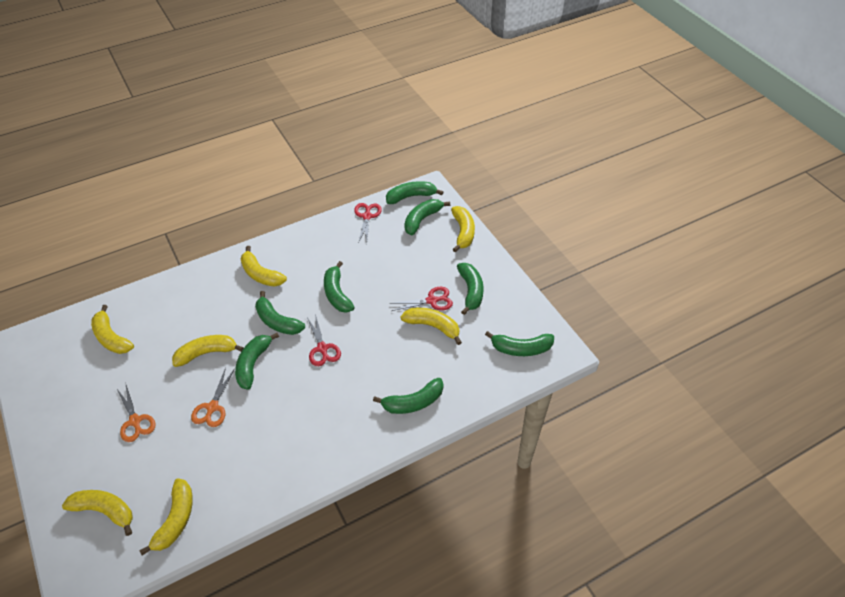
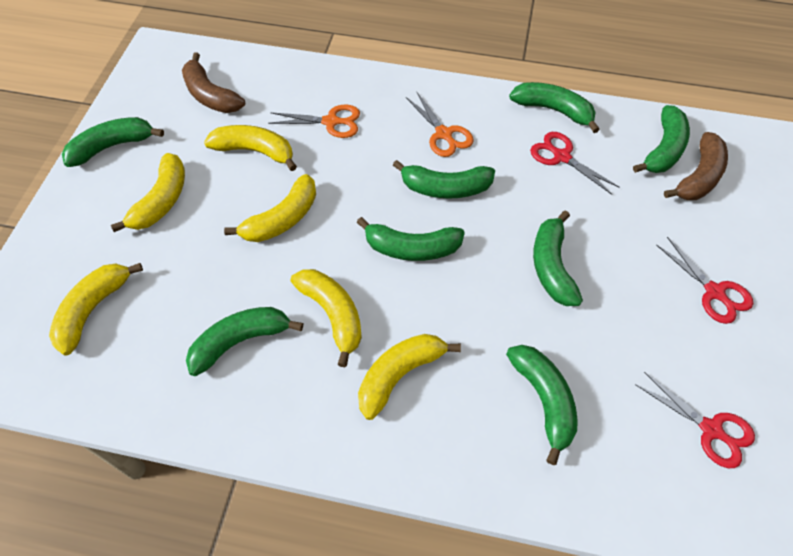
brown banana: none = 0 -> [182,53,245,113] [664,132,728,200] = 2
yellow banana: [62,490,133,536] [91,305,134,354] [139,478,193,556] [172,335,244,367] [241,246,287,287] [401,307,462,345] [451,206,475,252] = 7 -> [49,263,143,355] [111,153,185,232] [204,125,297,171] [224,174,316,242] [291,269,362,367] [358,334,461,420] = 6

